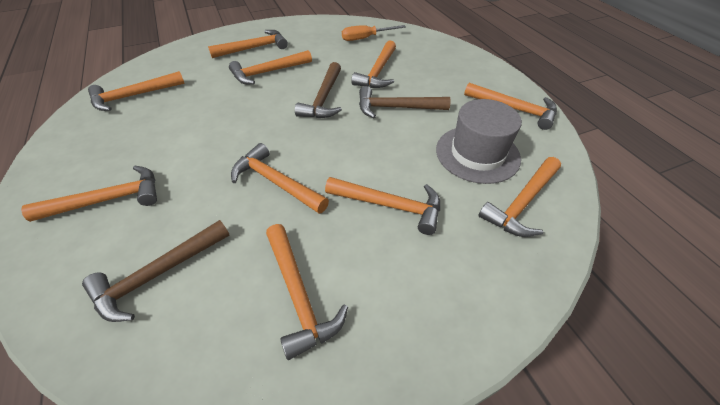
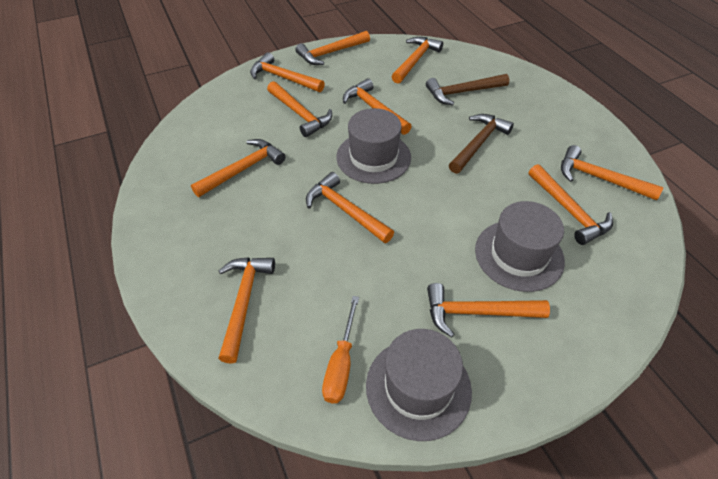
brown hammer: [82,220,230,322] [295,62,342,118] [359,86,451,118] = 3 -> [426,74,509,105] [449,114,514,174] = 2
grey hat: [436,99,522,184] = 1 -> [336,108,411,184] [366,329,472,441] [475,201,565,292] = 3
orange hammer: [21,166,157,222] [88,71,185,111] [208,30,288,58] [229,50,312,84] [231,143,329,214] [266,224,348,360] [325,177,440,235] [351,40,396,88] [464,83,557,130] [478,157,561,237] = 10 -> [191,139,285,197] [218,257,275,363] [250,52,325,92] [267,81,332,137] [295,31,370,65] [306,172,394,243] [343,78,412,135] [391,37,443,83] [427,283,550,337] [529,164,613,245] [561,145,664,200] = 11

